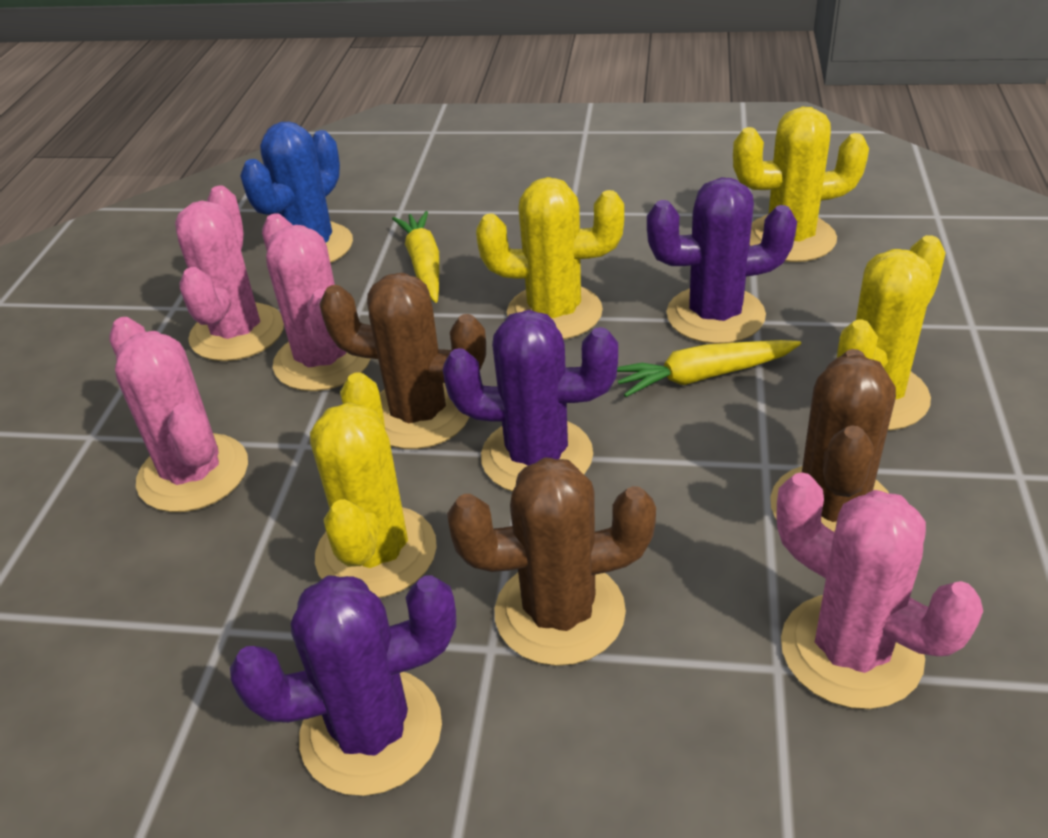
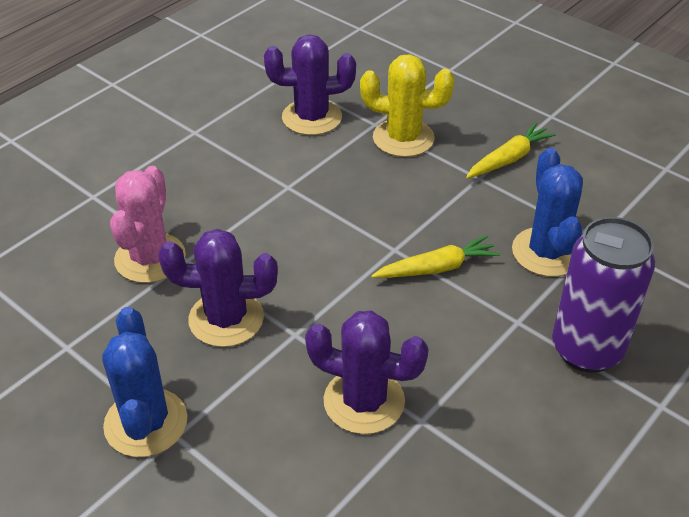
blue cactus: [240,122,353,263] = 1 -> [102,307,188,457] [512,148,583,277] = 2
brown cactus: [319,273,486,449] [447,457,656,666] [770,349,896,532] = 3 -> none = 0
pink cactus: [109,317,248,512] [175,186,284,361] [262,213,371,391] [777,472,983,709] = 4 -> [110,166,186,283] = 1
purple can: none = 0 -> [552,217,655,373] = 1
yellow cactus: [310,372,437,598] [476,177,624,340] [733,107,869,262] [837,235,946,431] = 4 -> [360,54,455,157] = 1

